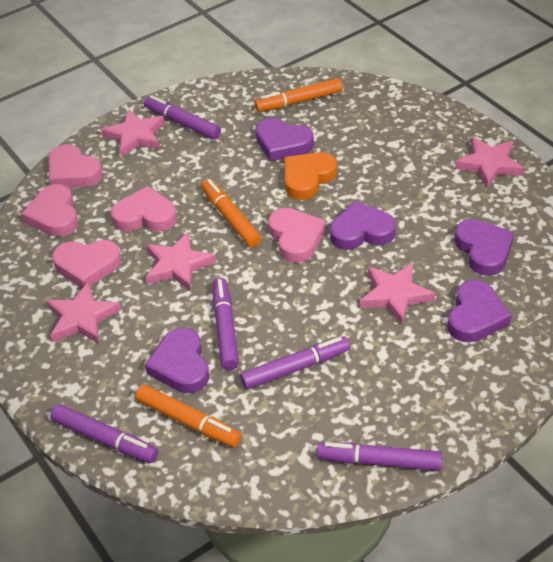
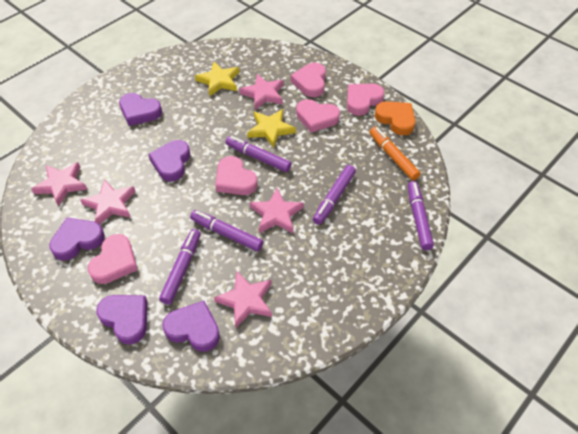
orange marker: [135,385,241,447] [201,179,262,247] [255,78,343,112] = 3 -> [370,127,421,180] = 1
yellow star: none = 0 -> [195,62,239,97] [247,109,296,148] = 2

